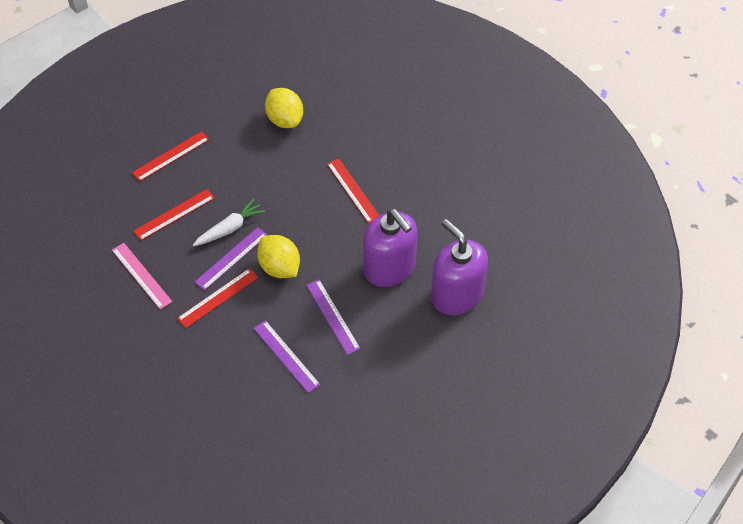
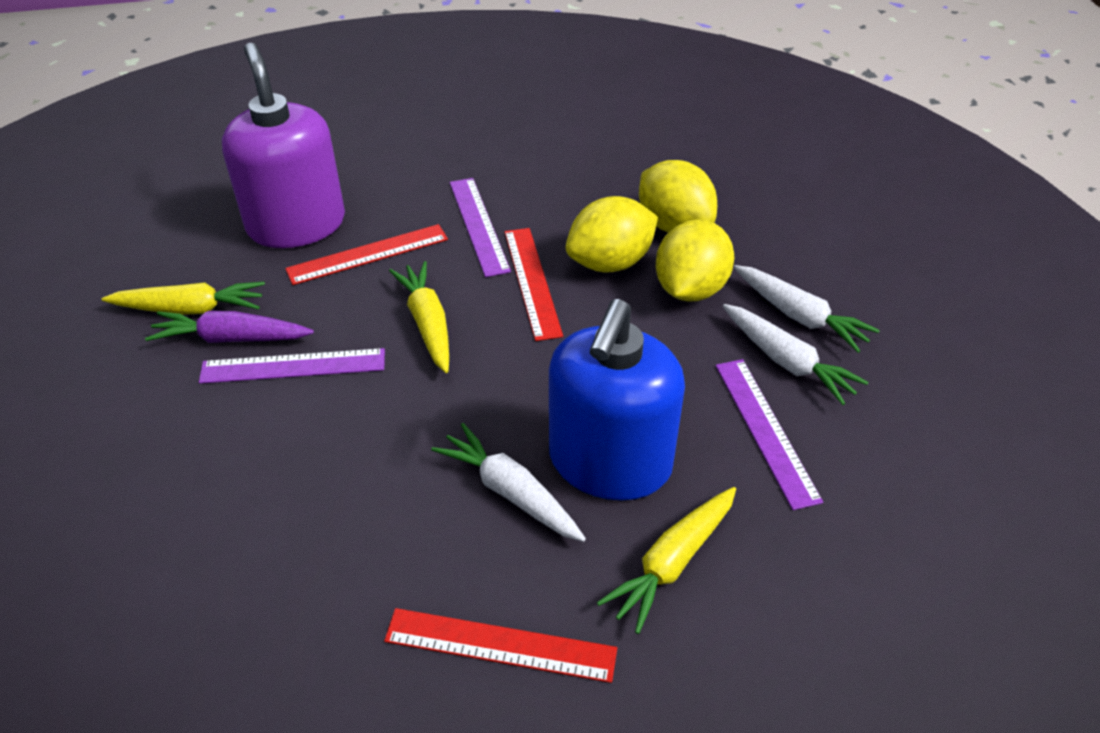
blue soap dispenser: none = 0 -> [549,299,685,500] = 1
pink ruler: [112,243,172,309] = 1 -> none = 0
purple carrot: none = 0 -> [145,311,314,343] = 1
purple soap dispenser: [363,209,417,287] [431,219,488,315] = 2 -> [222,43,345,248] = 1
red ruler: [132,131,209,182] [133,189,214,241] [177,268,258,328] [327,158,379,224] = 4 -> [285,224,448,285] [384,608,617,683] [505,228,563,341] = 3
white carrot: [193,199,265,246] = 1 -> [431,423,586,542] [723,304,869,405] [734,265,880,353] = 3
yellow carrot: none = 0 -> [102,282,265,315] [389,261,449,373] [597,487,736,634] = 3
yellow lemon: [257,235,300,278] [265,88,303,128] = 2 -> [566,196,658,272] [639,160,717,233] [656,219,734,302] = 3

